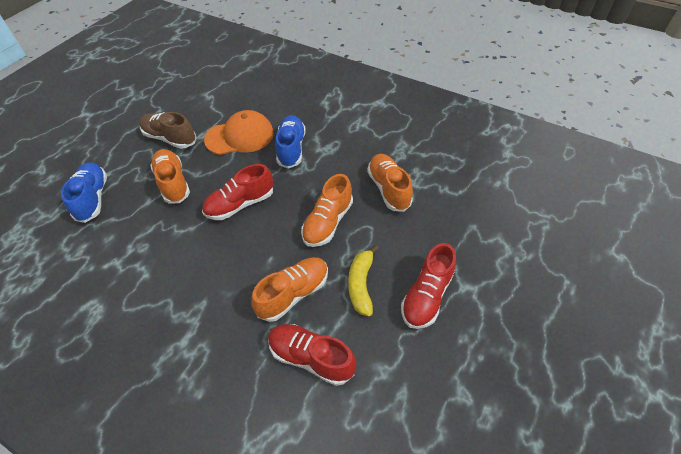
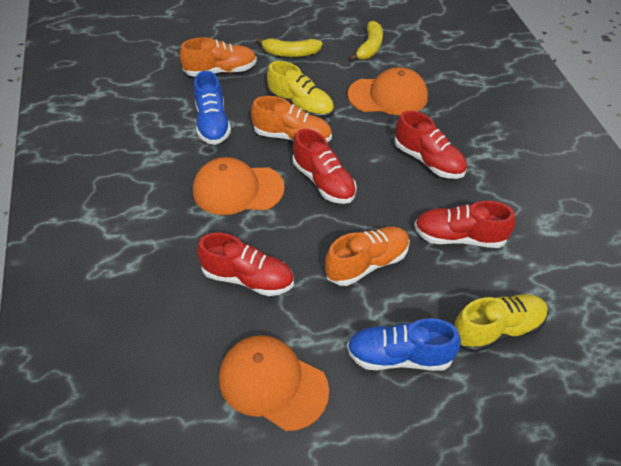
brown shoe: [139,112,197,149] = 1 -> none = 0
orange cap: [204,110,274,155] = 1 -> [193,157,285,215] [219,335,329,431] [348,67,428,115] = 3
orange shoe: [150,149,190,203] [251,257,328,322] [301,174,353,247] [367,154,413,212] = 4 -> [180,37,257,77] [251,96,332,143] [325,227,410,286] = 3
red shoe: [202,164,273,220] [268,324,356,386] [401,243,456,329] = 3 -> [197,233,294,296] [293,129,357,204] [395,111,467,179] [414,201,515,248] = 4
yellow banana: [348,245,379,316] = 1 -> [256,37,323,57] [349,21,383,61] = 2
yellow shoe: none = 0 -> [267,61,334,119] [454,294,548,353] = 2

